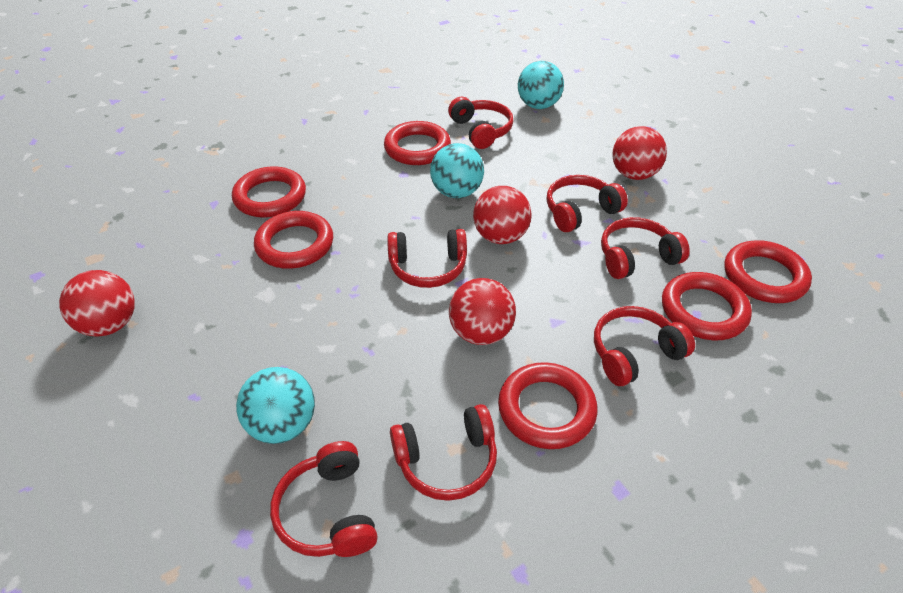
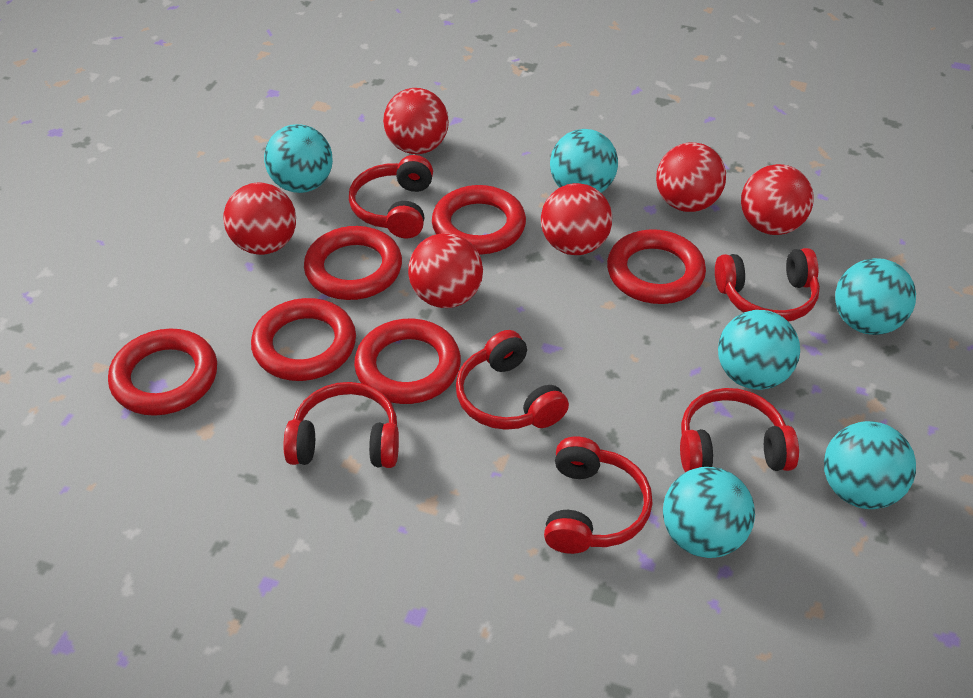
red ball: [59,270,135,337] [449,278,516,345] [473,186,532,244] [612,126,667,180] = 4 -> [223,183,296,255] [383,88,449,154] [408,233,483,308] [541,183,612,255] [656,142,726,212] [741,164,814,235] = 6
red headphones: [270,441,378,557] [387,229,467,288] [390,404,497,501] [448,97,513,149] [547,175,628,232] [594,306,695,386] [601,217,690,279] = 7 -> [283,382,399,468] [349,155,433,238] [456,330,569,430] [544,436,652,554] [680,388,799,472] [715,248,820,322] = 6
turquoise ball: [236,367,315,444] [430,143,484,198] [518,61,564,109] = 3 -> [264,124,333,193] [550,129,618,193] [663,467,755,558] [718,310,800,390] [824,421,916,509] [835,258,916,335] = 6

